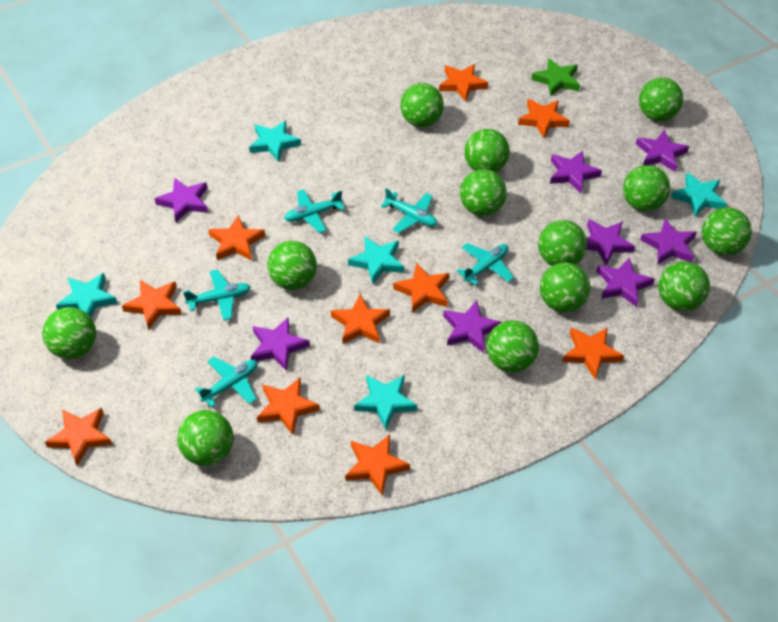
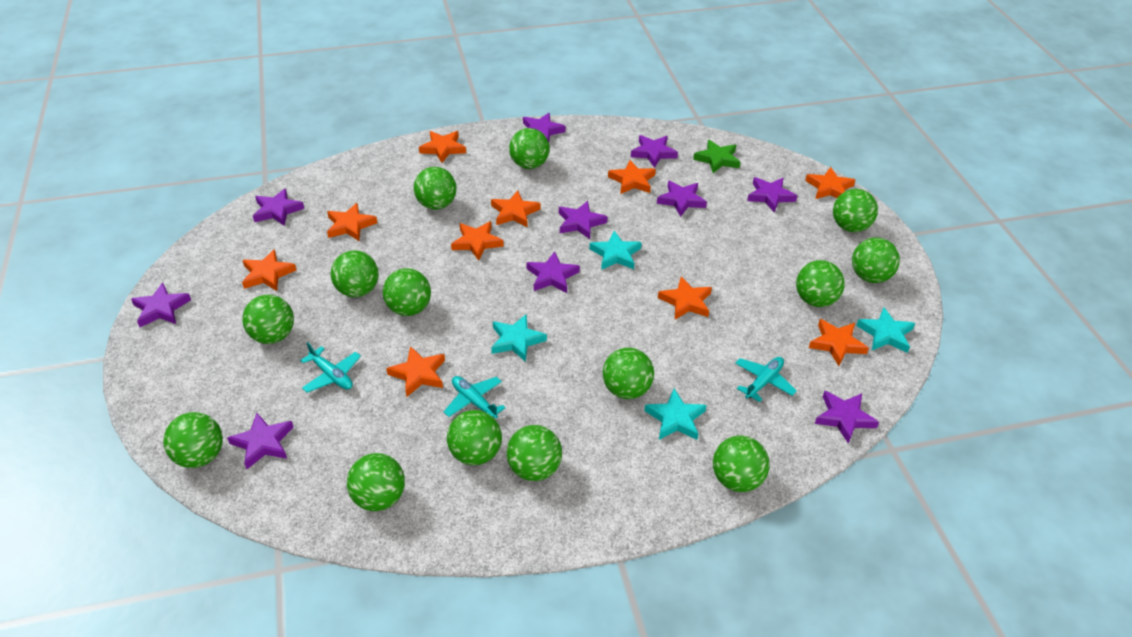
green ball: [42,307,96,359] [177,410,234,466] [267,241,317,290] [400,83,444,127] [460,169,507,216] [464,129,510,172] [486,320,539,373] [538,220,587,266] [540,263,590,312] [623,165,670,211] [639,77,683,121] [658,261,710,311] [702,207,752,255] = 13 -> [163,412,223,468] [242,295,294,344] [331,251,379,297] [347,453,405,511] [383,268,431,316] [414,167,456,210] [447,410,502,465] [507,425,562,481] [509,128,550,169] [603,348,654,399] [713,436,770,492] [796,260,845,307] [833,189,878,232] [852,238,900,283] = 14
purple star: [154,178,208,222] [251,318,310,371] [443,300,502,352] [550,151,602,193] [586,219,635,265] [596,257,655,307] [636,130,689,172] [640,219,697,264] = 8 -> [131,283,191,327] [227,413,294,469] [253,188,304,226] [523,113,566,142] [526,251,580,293] [559,201,607,239] [631,135,678,168] [657,180,707,217] [747,177,798,212] [815,391,879,444] = 10
turquoise plane: [183,270,250,321] [195,357,258,407] [284,189,344,233] [381,188,437,233] [457,243,514,286] = 5 -> [300,342,361,393] [444,376,505,418] [735,357,797,402] = 3
turquoise star: [56,273,117,317] [249,120,301,162] [348,237,404,284] [354,375,417,430] [671,173,727,217] = 5 -> [491,314,547,362] [589,231,642,270] [645,389,707,440] [856,307,915,353] = 4

